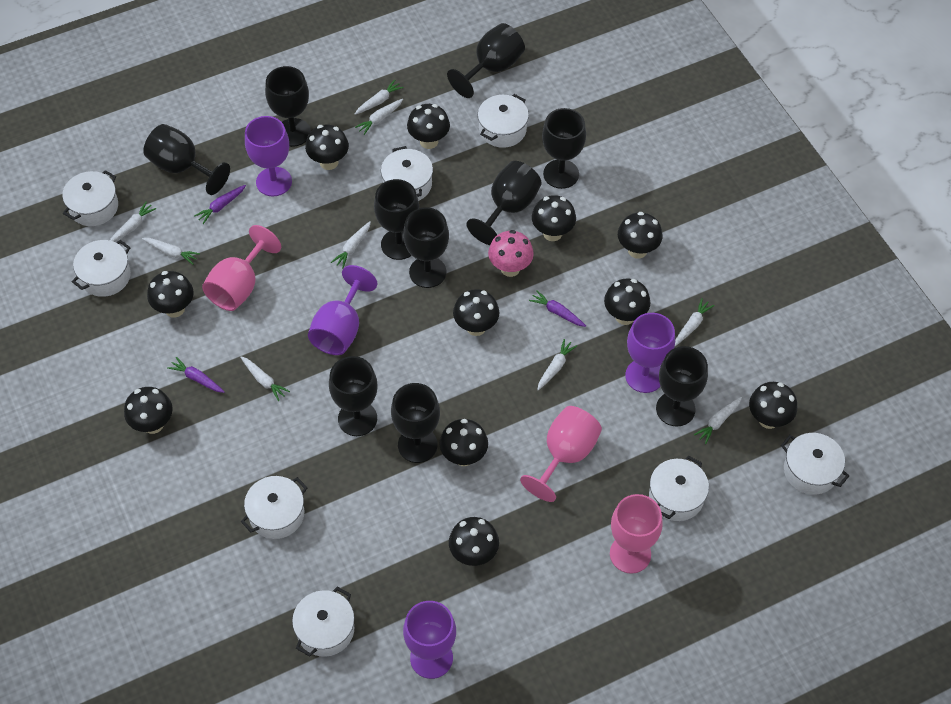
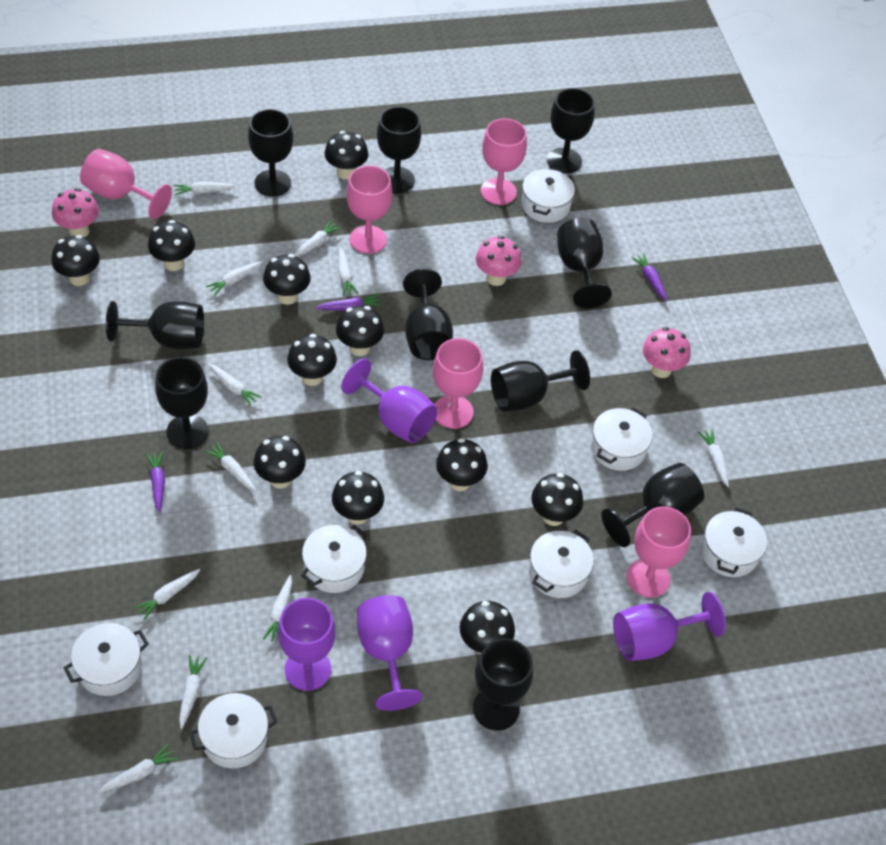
pink goblet: [202,225,281,311] [520,406,602,502] [610,494,663,574] = 3 -> [80,149,172,219] [346,165,393,254] [433,338,483,429] [481,118,527,205] [627,506,691,598] = 5
pink mushroom: [488,230,534,277] = 1 -> [52,188,99,237] [476,236,522,286] [643,327,691,378] = 3
white carrot: [110,202,156,242] [142,238,200,265] [240,356,290,401] [331,221,371,268] [355,80,404,115] [355,99,403,135] [537,339,577,390] [675,298,715,346] [694,397,742,444] = 9 -> [98,744,178,793] [134,569,200,620] [174,182,237,195] [179,655,207,729] [204,442,257,492] [206,261,263,296] [208,364,262,407] [263,575,292,641] [294,220,342,257] [338,247,358,296] [698,429,729,487] = 11
white pot: [62,170,118,226] [72,240,131,297] [241,476,308,539] [292,587,354,657] [381,146,433,201] [478,94,529,148] [649,456,709,521] [781,433,849,495] = 8 -> [64,623,149,696] [189,693,277,768] [301,525,367,593] [521,168,575,223] [529,530,594,598] [591,408,652,471] [701,507,767,577] = 7

